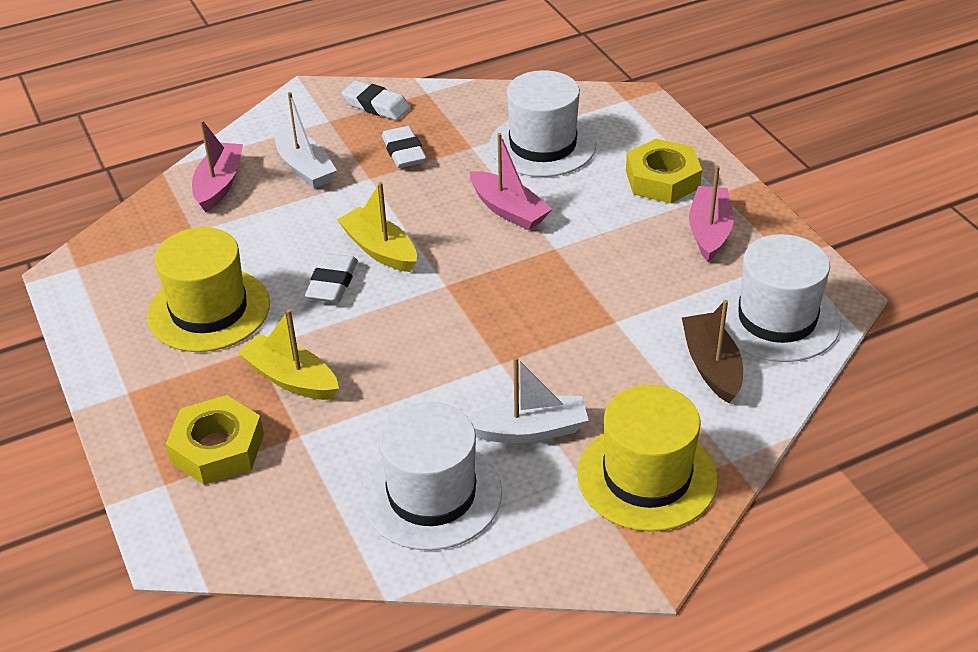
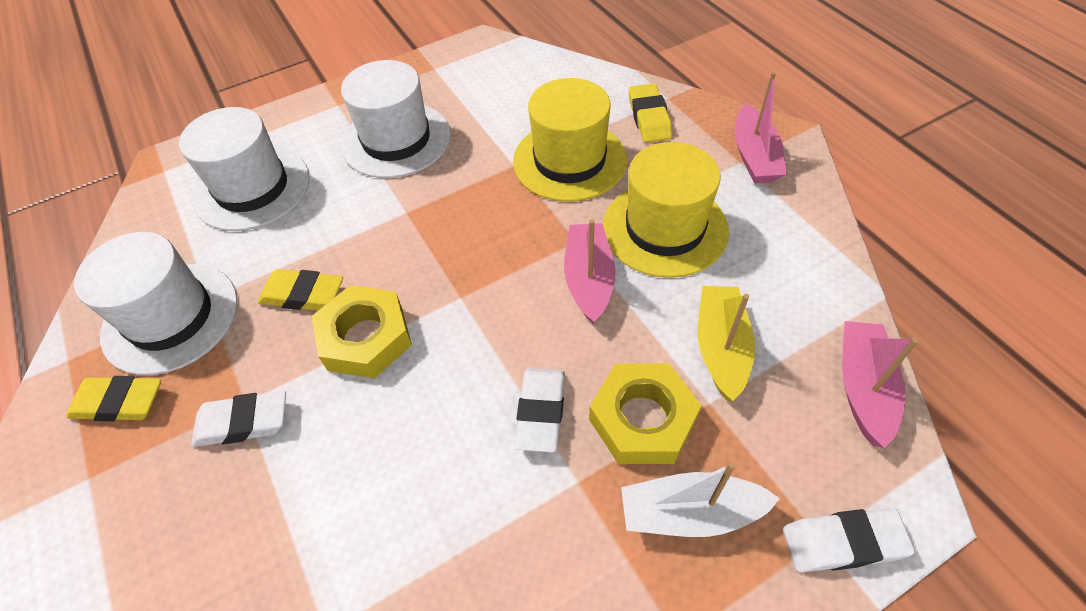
brown boat: [682,300,743,403] = 1 -> none = 0
white boat: [275,92,337,189] [469,357,589,443] = 2 -> [621,462,780,537] = 1
yellow boat: [237,309,339,400] [337,182,417,272] = 2 -> [698,286,755,401] = 1
yellow eraser: none = 0 -> [66,376,161,421] [258,269,343,311] [629,84,672,143] = 3

